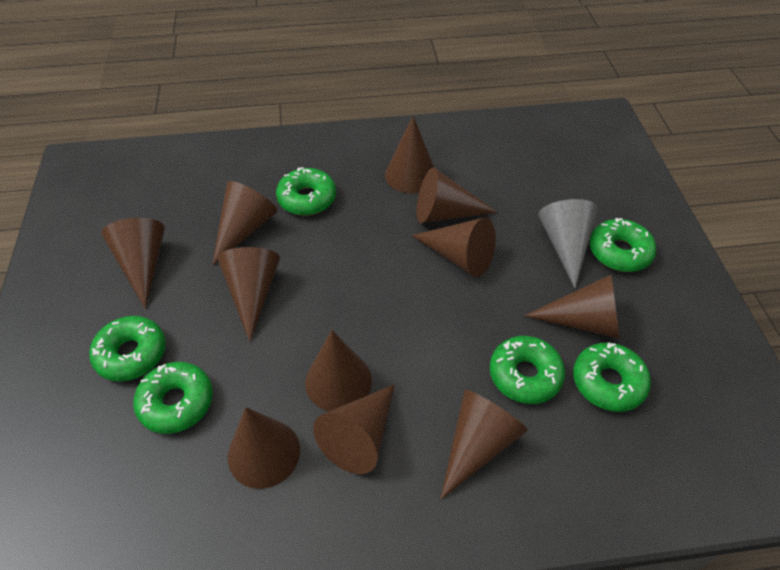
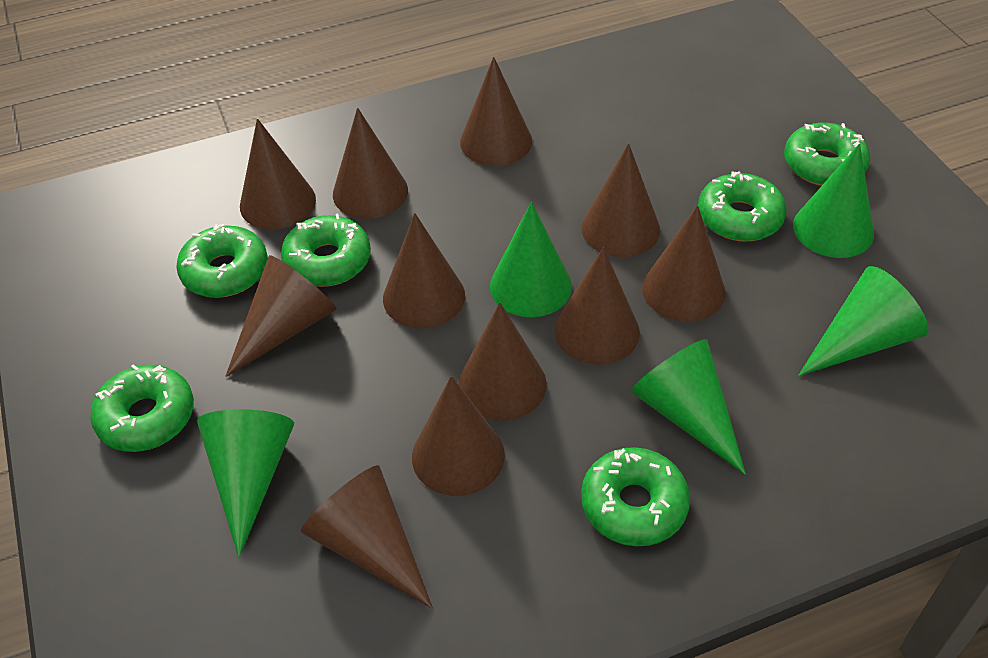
green cone: none = 0 -> [197,409,294,557] [490,202,572,317] [630,339,746,475] [793,143,874,258] [798,266,929,376] = 5
grey cone: [538,199,598,288] = 1 -> none = 0

